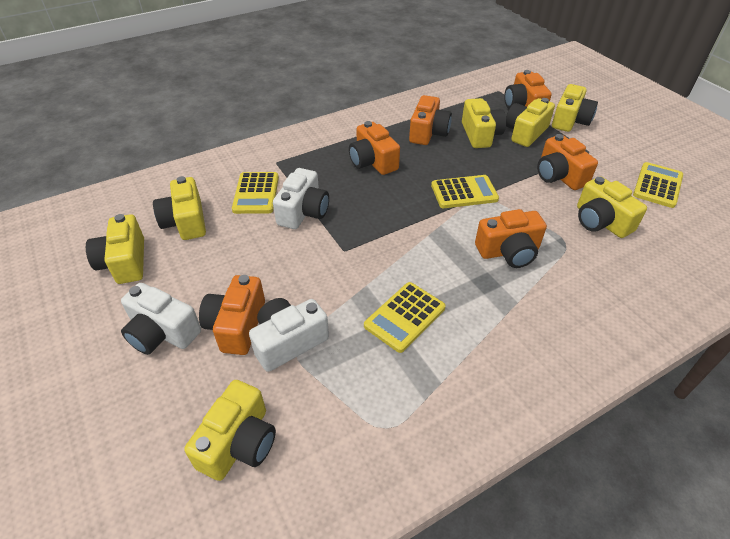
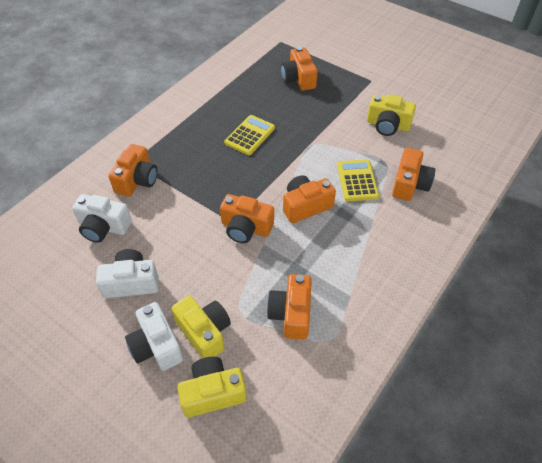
yellow calculator: [232,172,279,214] [364,282,446,353] [431,175,499,208] [633,162,683,208] = 4 -> [224,115,275,155] [337,159,379,201] = 2
yellow camera: [86,214,144,284] [153,176,206,240] [184,380,276,481] [462,98,506,148] [506,98,555,147] [552,84,598,132] [577,176,647,238] = 7 -> [172,296,231,358] [177,357,247,418] [367,94,416,136] = 3

